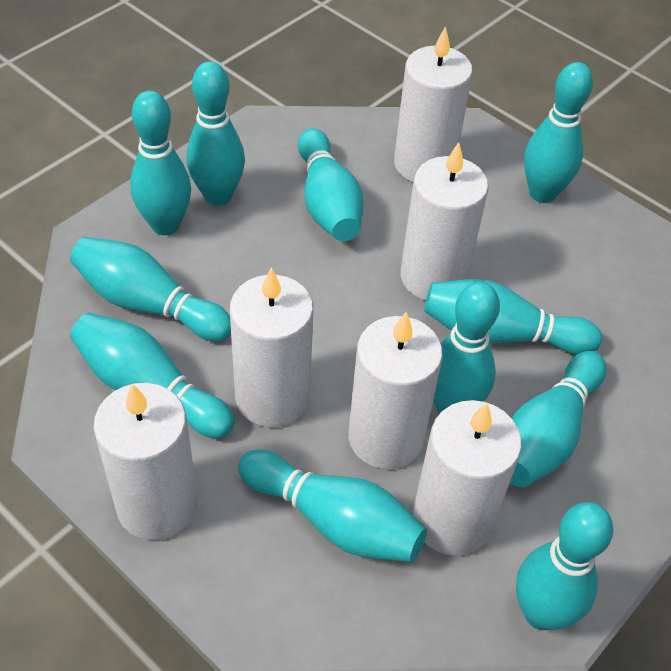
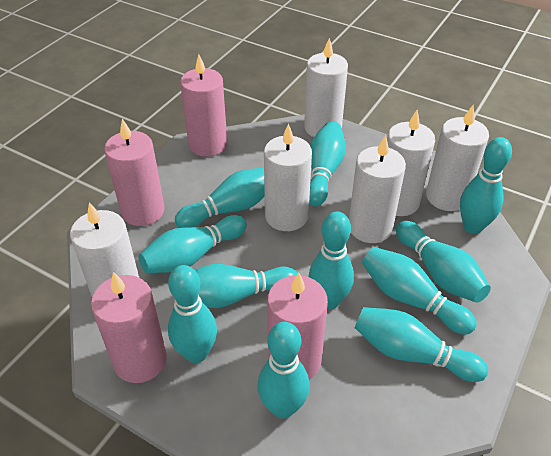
pink candle: none = 0 -> [91,272,167,383] [104,119,165,226] [180,54,227,157] [267,272,328,380] = 4

